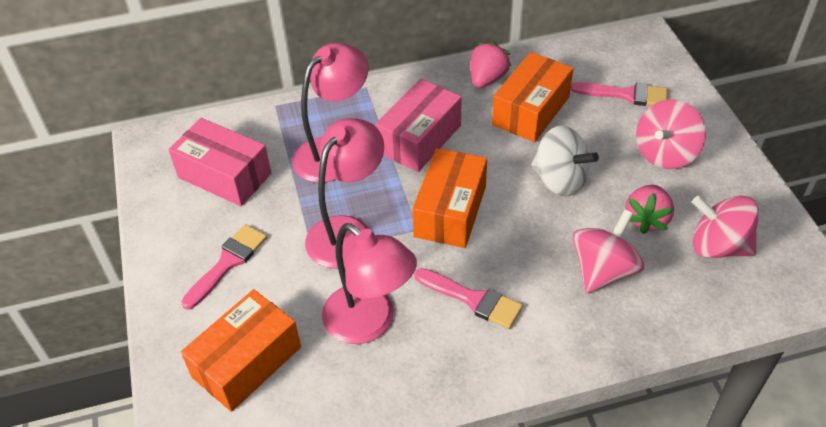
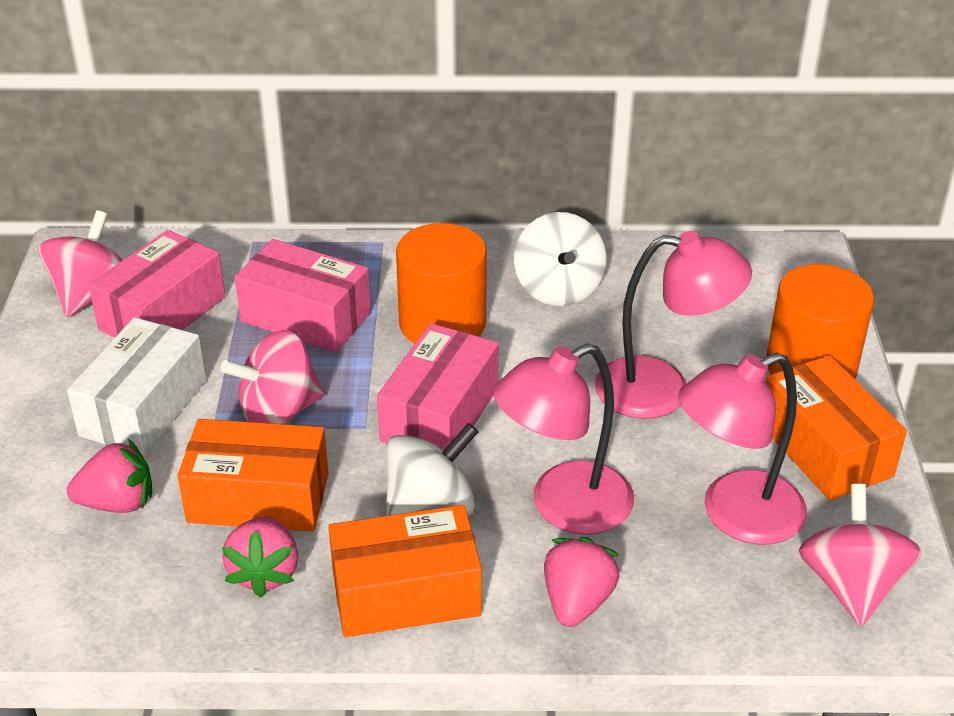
orange cylinder: none = 0 -> [396,223,487,344] [766,264,874,379] = 2
pink box: [168,118,271,206] [375,79,462,172] = 2 -> [88,230,225,338] [235,239,371,352] [377,323,499,451] = 3
pink brush: [181,224,267,310] [414,268,523,329] [571,82,668,106] = 3 -> none = 0
pink strawberry: [471,41,511,88] [625,185,674,234] = 2 -> [67,439,152,513] [222,516,298,598] [544,537,620,627] = 3
white box: none = 0 -> [67,317,206,456] = 1
white spinning top: [531,125,599,197] = 1 -> [386,423,478,516] [514,212,606,306] = 2

